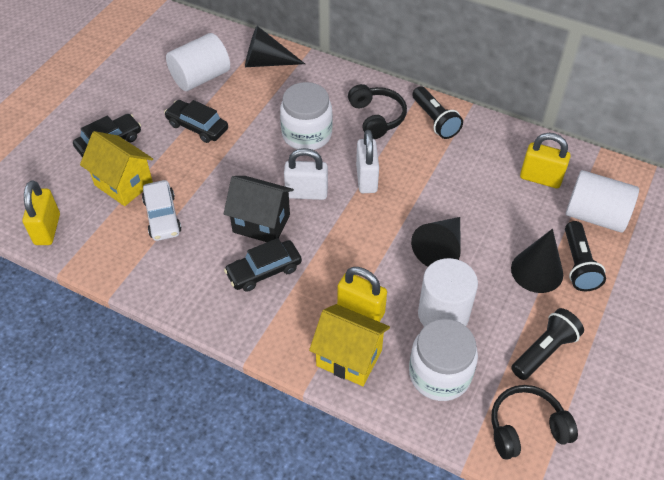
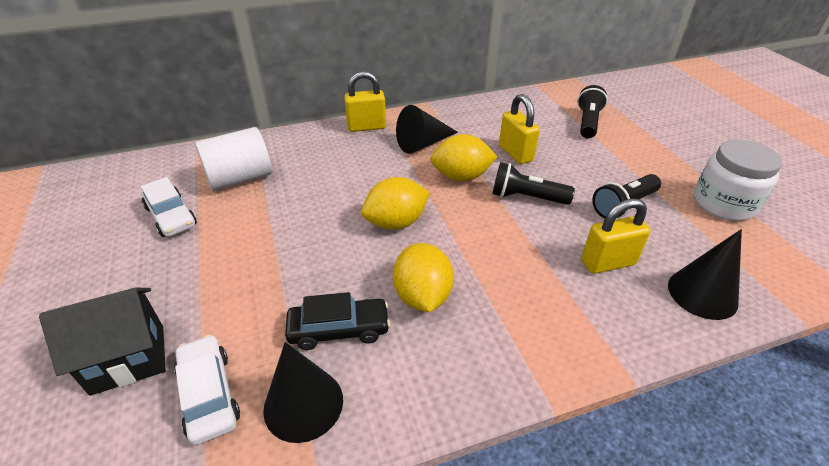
black car: [73,114,141,157] [164,100,228,143] [224,238,302,292] = 3 -> [285,292,390,350] = 1
black headphones: [348,84,407,139] [491,385,578,460] = 2 -> none = 0
white car: [142,180,181,241] = 1 -> [141,177,197,237] [174,335,240,445] = 2
white cylinder: [166,33,230,91] [418,258,478,326] [566,170,639,233] = 3 -> [195,127,272,191] = 1
white jar: [280,82,332,150] [409,319,478,401] = 2 -> [694,139,782,221] = 1
white padlock: [284,148,328,200] [356,130,379,193] = 2 -> none = 0
yellow house: [80,131,153,206] [309,304,390,386] = 2 -> none = 0
yellow lemon: none = 0 -> [361,177,430,230] [393,243,454,312] [430,134,497,181] = 3

